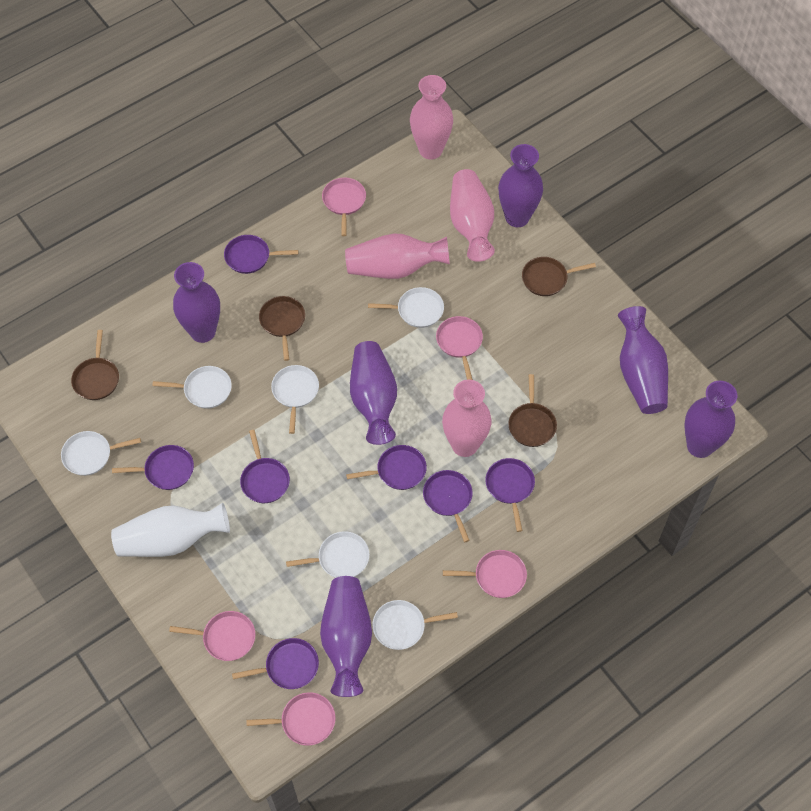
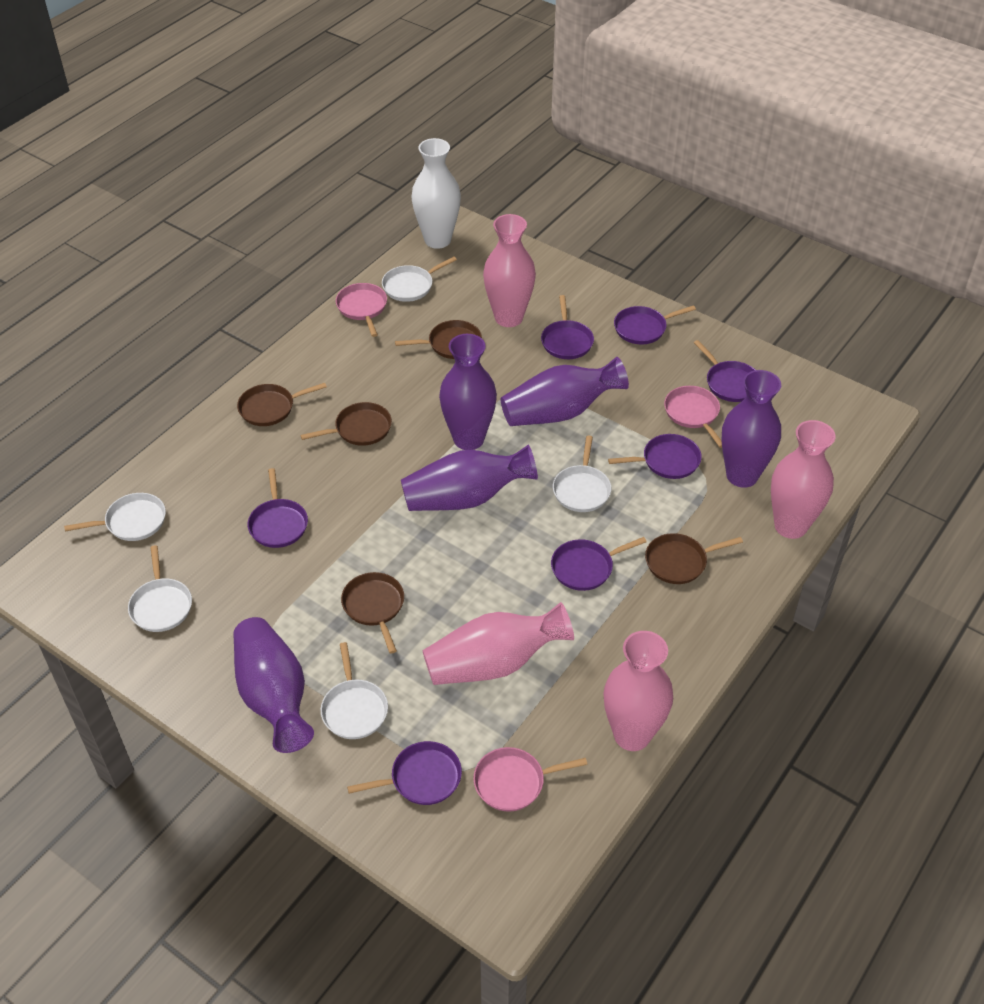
brown pan: [71,330,119,400] [259,296,305,361] [508,374,557,447] [522,257,596,296] = 4 -> [237,383,327,426] [300,402,392,446] [341,572,404,654] [395,320,482,359] [645,533,743,584] = 5
pink pan: [169,611,255,661] [246,692,335,745] [322,178,366,236] [436,316,483,380] [443,550,527,598] = 5 -> [336,283,387,337] [473,747,588,812] [664,386,722,448] = 3
purple vase: [173,262,220,343] [320,576,372,697] [350,341,397,445] [498,144,543,227] [618,306,668,414] [685,381,737,458] = 6 -> [233,617,314,753] [401,445,538,511] [439,334,497,450] [501,357,629,426] [722,370,781,488] = 5
white pan: [61,431,141,476] [153,366,232,409] [271,365,319,434] [286,531,370,578] [368,287,444,328] [372,600,458,650] = 6 -> [64,493,166,541] [128,545,192,632] [321,642,388,739] [382,257,457,302] [553,436,611,512] = 5

